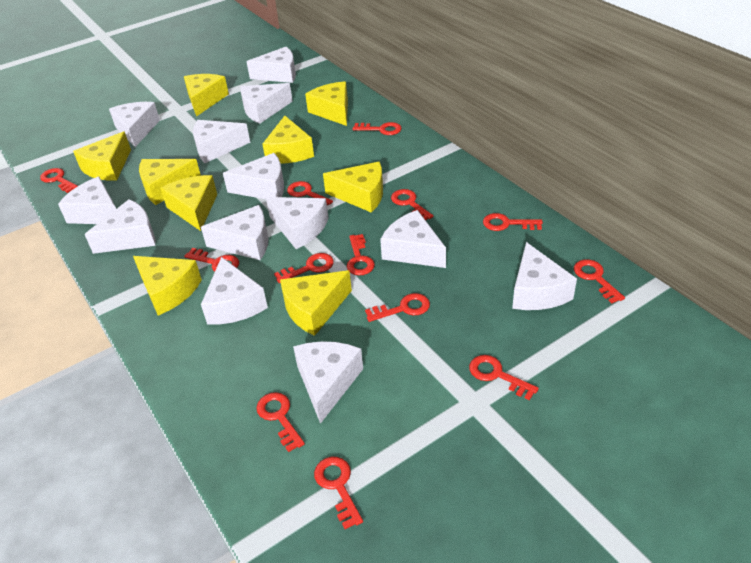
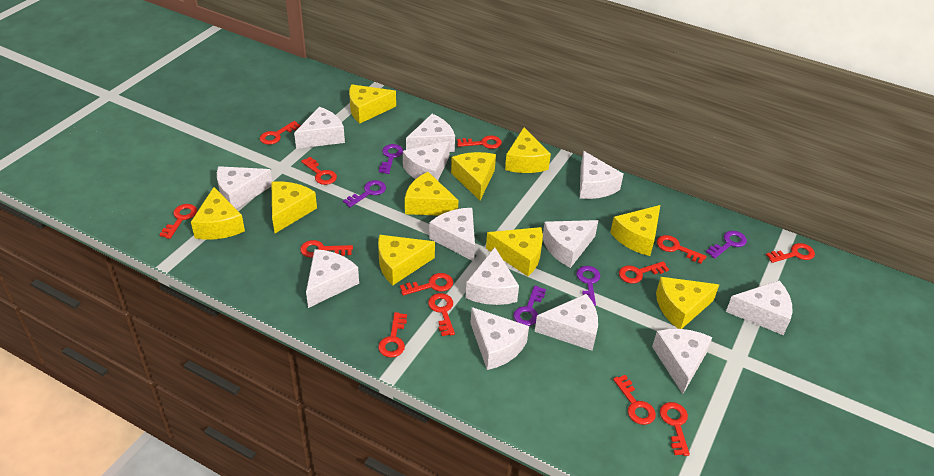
purple key: none = 0 -> [343,180,386,207] [379,144,403,174] [513,286,546,326] [576,266,601,306] [706,231,747,259] = 5
yellow cheese: [73,131,131,181] [133,256,202,316] [139,159,201,205] [160,175,217,231] [184,74,229,116] [262,116,314,163] [280,270,352,336] [305,81,348,126] [323,162,383,213] = 9 -> [191,187,245,240] [272,181,317,233] [349,84,396,124] [378,235,435,285] [405,172,458,216] [451,152,496,201] [486,227,543,276] [505,127,551,173] [610,205,660,256] [656,277,719,329] = 10

